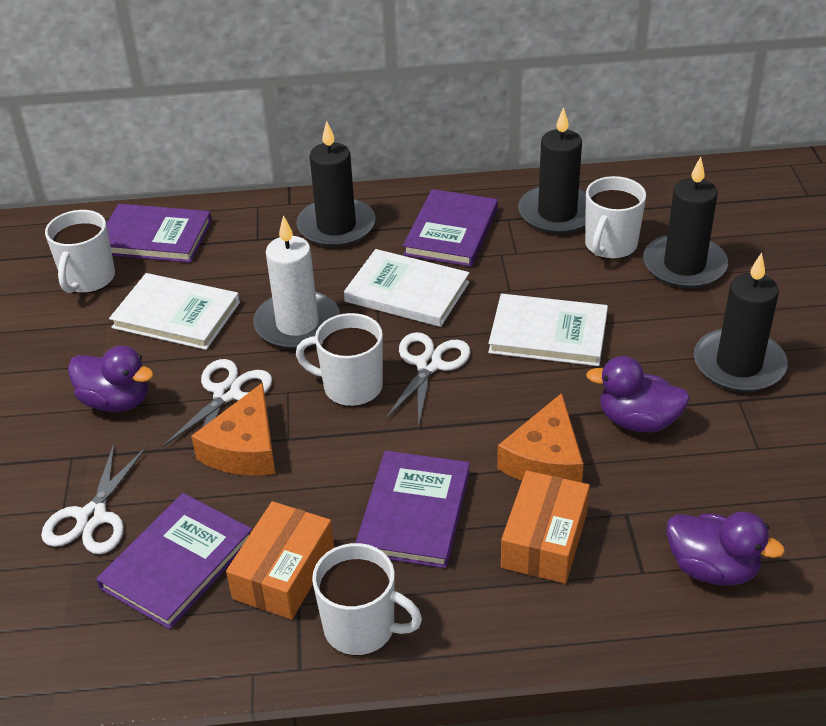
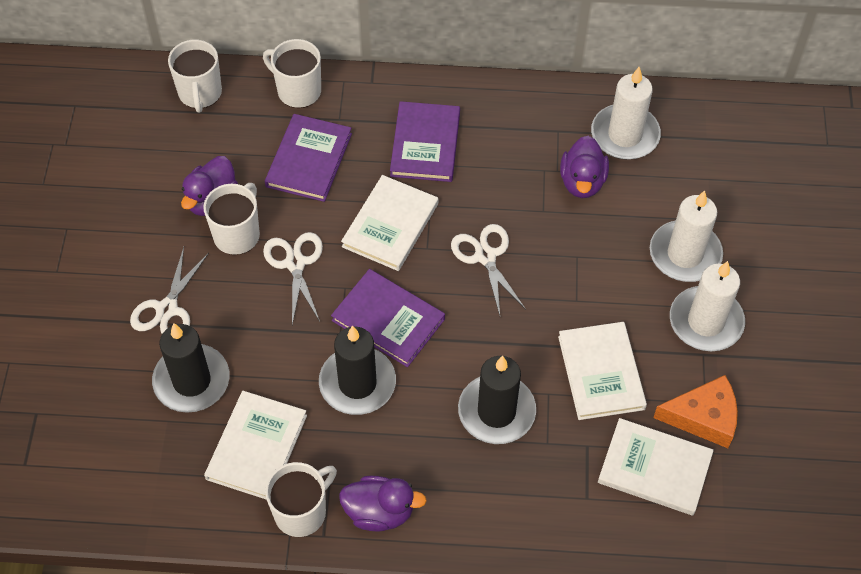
black candle: [296,121,376,248] [518,107,586,234] [643,157,728,289] [694,253,788,392] = 4 -> [152,323,230,413] [319,326,396,415] [458,356,536,444] = 3
orange box: [226,501,334,619] [501,471,590,583] = 2 -> none = 0
orange cheese: [191,383,275,476] [497,393,584,483] = 2 -> [653,375,738,448] = 1
purple book: [96,493,252,629] [106,204,212,263] [355,451,470,568] [403,189,498,267] = 4 -> [265,114,352,202] [331,269,445,367] [390,101,460,182] = 3
white book: [109,273,240,350] [344,249,469,327] [488,294,608,366] = 3 -> [204,391,307,499] [341,175,438,271] [558,322,647,420] [598,418,714,516] = 4
white candle: [253,215,340,350] = 1 -> [591,67,661,160] [650,190,723,282] [670,261,745,351] = 3

